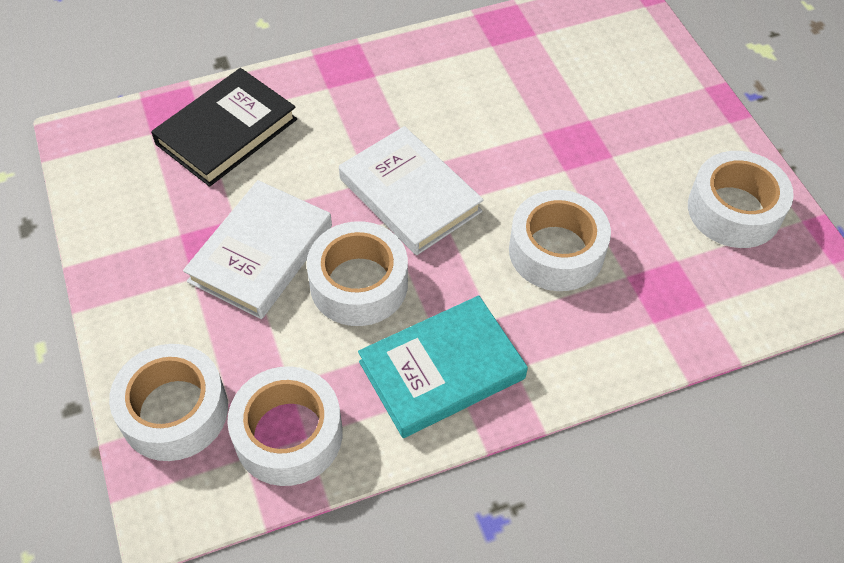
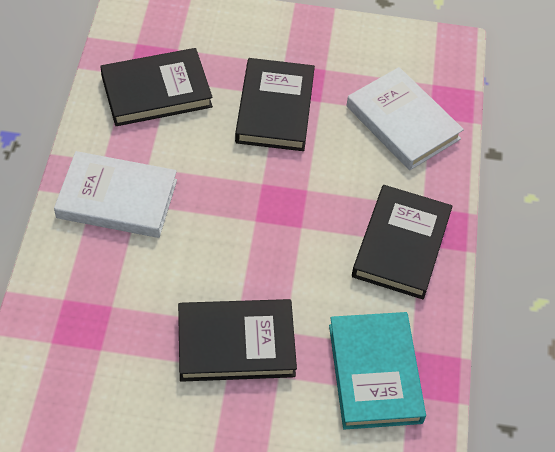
black book: [151,68,297,187] = 1 -> [100,48,213,126] [178,299,297,382] [235,58,315,151] [352,185,453,299] = 4
white tape: [109,344,228,461] [227,366,343,486] [306,221,408,326] [509,190,611,291] [688,151,794,248] = 5 -> none = 0

